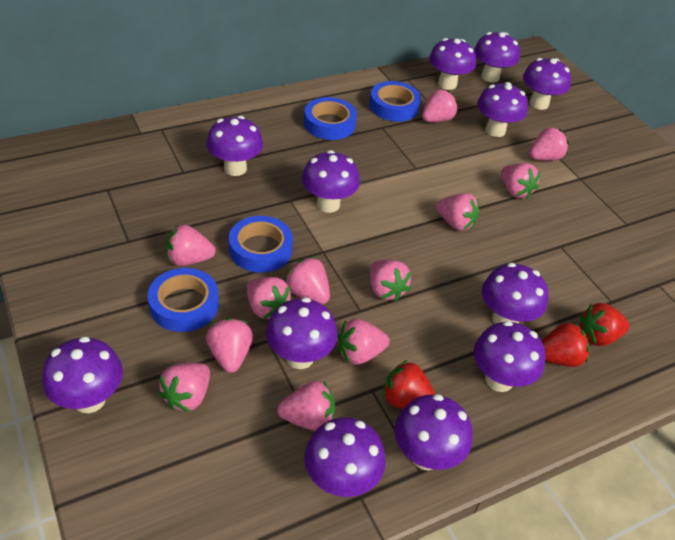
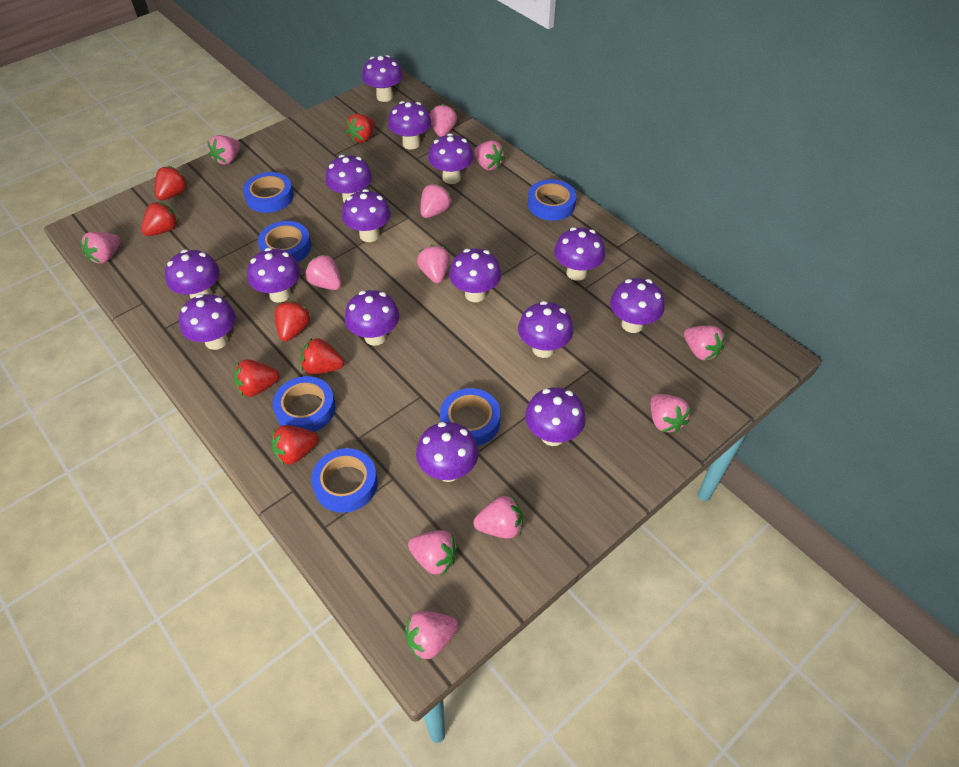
blue tape: [148,268,219,332] [229,216,293,273] [304,97,357,140] [369,81,421,122] = 4 -> [243,172,294,213] [258,221,311,262] [273,376,336,432] [311,448,378,513] [440,388,501,446] [528,179,576,221] = 6
purple mushroom: [42,336,123,413] [206,116,263,176] [266,297,337,369] [302,150,360,213] [304,417,386,497] [394,394,473,470] [429,38,476,90] [474,32,520,83] [474,321,545,392] [477,82,528,137] [482,263,548,324] [523,58,571,110] = 12 -> [165,250,220,299] [179,294,236,350] [247,248,300,303] [325,155,372,202] [342,189,391,242] [345,290,400,346] [362,55,403,102] [388,101,431,149] [416,422,479,482] [428,133,474,184] [449,249,501,302] [518,301,573,358] [525,387,586,446] [554,227,605,281] [610,278,665,333] = 15
red strawberry: [383,360,435,409] [542,322,589,367] [580,303,629,346] = 3 -> [141,202,179,236] [155,166,188,200] [234,359,279,397] [272,425,319,465] [275,301,311,341] [301,338,344,374] [346,114,375,143] = 7

